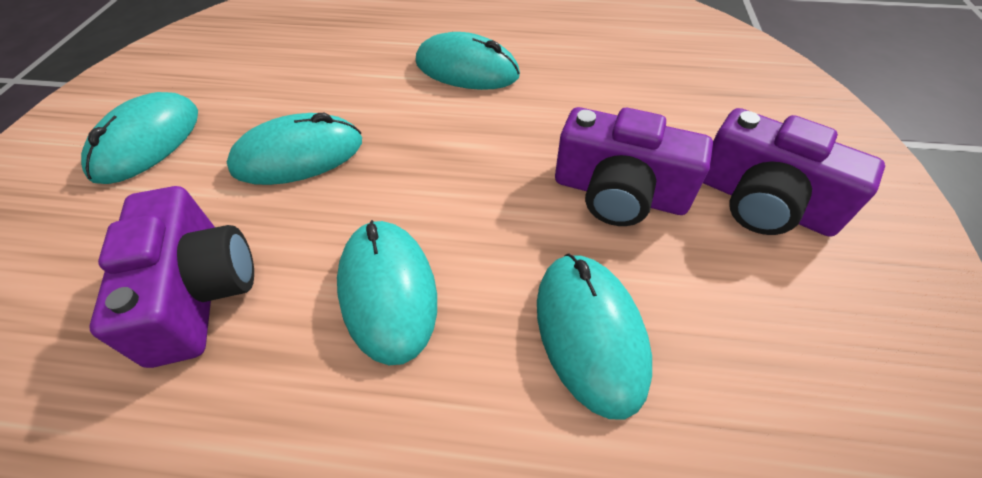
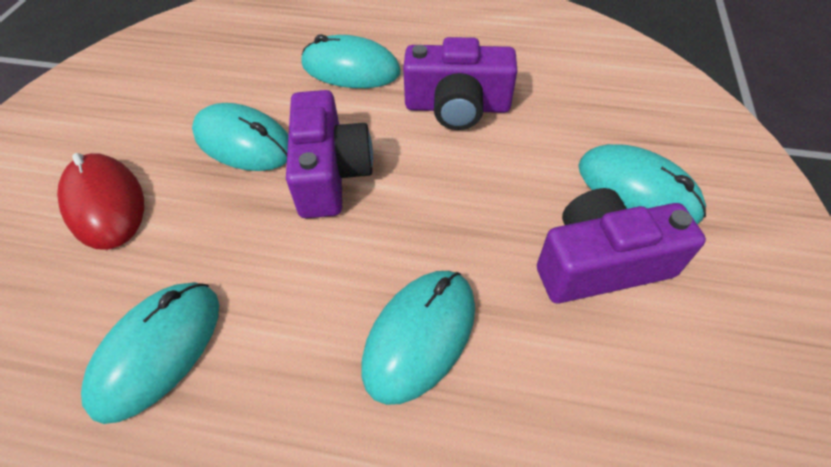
red mouse: none = 0 -> [57,153,144,250] = 1

